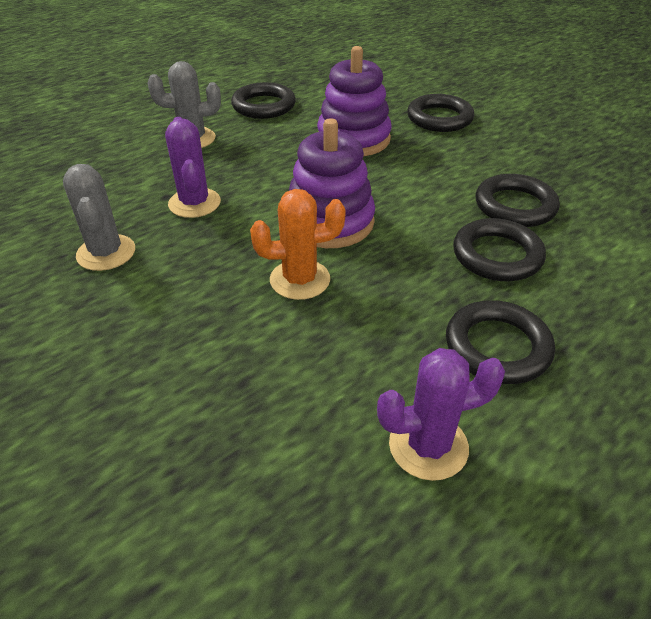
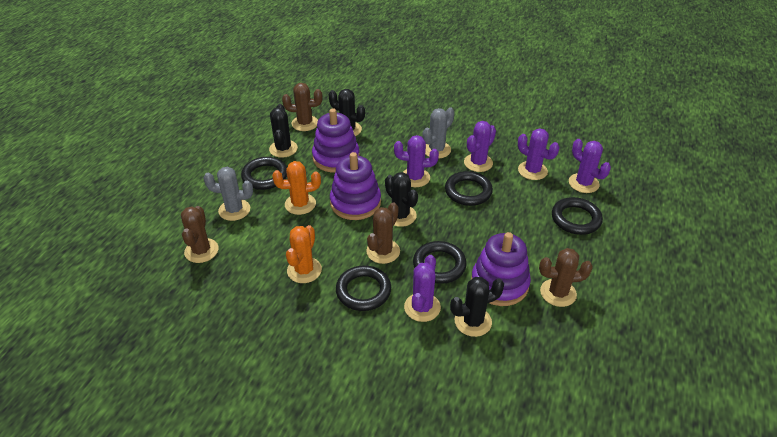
black cactus: none = 0 -> [269,104,298,158] [329,89,365,136] [385,172,418,227] [450,277,504,337] = 4
brown cactus: none = 0 -> [181,206,219,263] [282,83,322,131] [366,202,400,264] [539,248,593,307] = 4
orange cactus: [250,189,346,300] = 1 -> [272,161,321,215] [286,225,322,283] = 2
purple cactus: [165,117,221,218] [377,348,505,481] = 2 -> [394,135,439,187] [404,255,441,322] [464,121,496,172] [518,128,559,180] [569,139,611,193] = 5
purple stacking toy: [289,118,375,248] [317,46,392,156] = 2 -> [312,109,360,173] [330,152,381,220] [471,232,531,306] = 3

